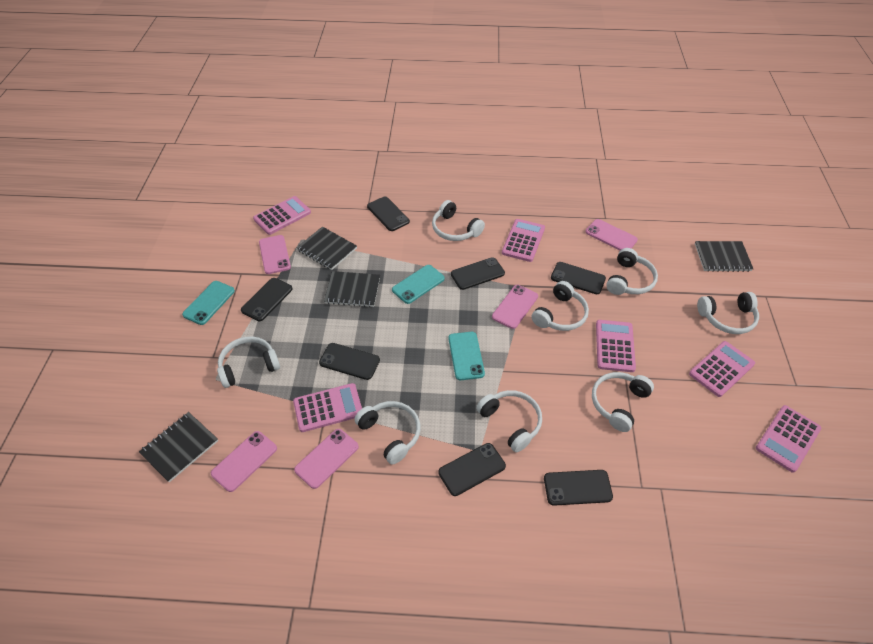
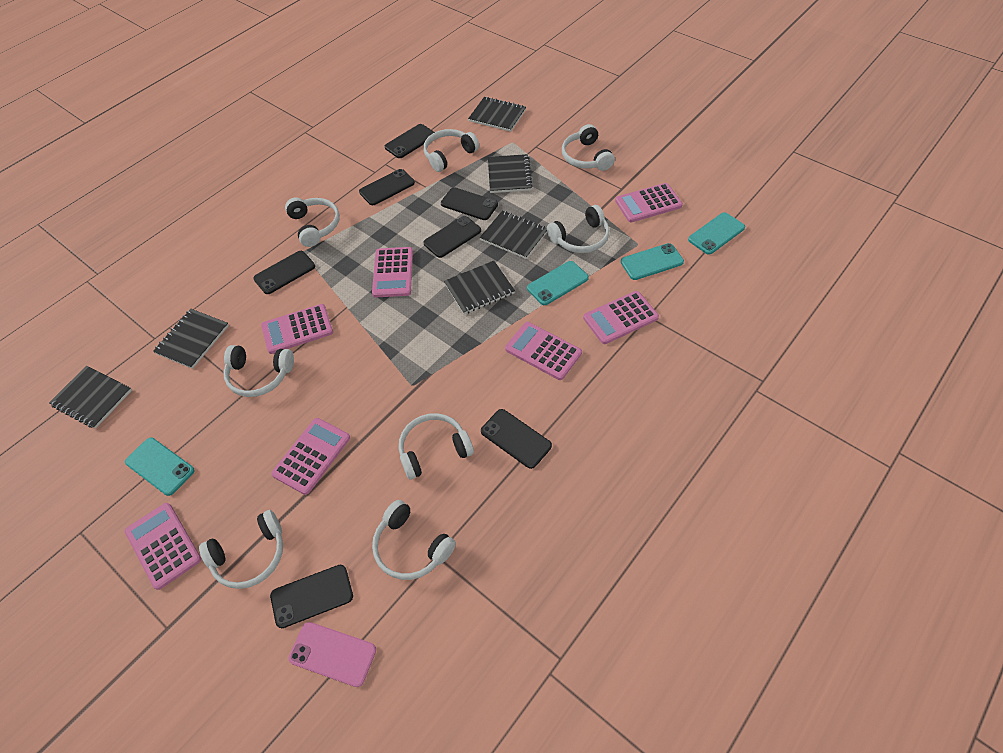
black notebook: [139,412,218,482] [296,227,357,270] [324,271,380,307] [695,241,753,272] = 4 -> [49,366,132,429] [153,309,229,369] [444,261,515,314] [468,97,526,132] [480,211,547,259] [488,154,533,193] = 6
pink calculator: [253,196,311,235] [293,383,362,432] [502,219,545,262] [596,320,636,372] [689,341,755,397] [756,405,821,473] = 6 -> [125,503,201,590] [261,304,333,354] [271,418,350,495] [372,247,413,297] [505,322,582,380] [583,291,659,344] [615,183,683,222] = 7
pink phone: [211,431,277,492] [259,235,291,274] [294,429,359,489] [492,285,538,329] [585,219,638,250] = 5 -> [288,622,376,687] = 1
turquoise phone: [182,281,235,325] [392,265,445,304] [448,332,485,380] = 3 -> [125,438,195,496] [527,261,589,305] [621,243,684,280] [688,212,745,255] = 4

